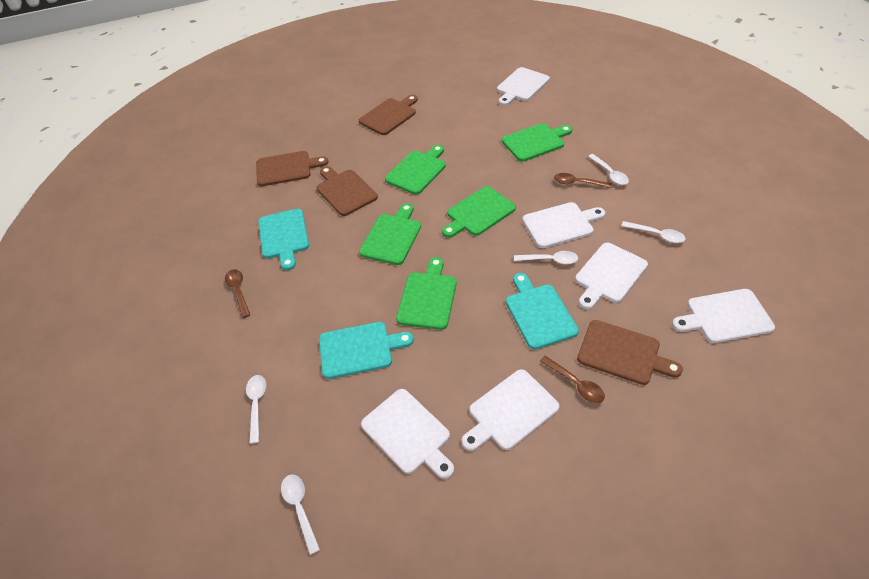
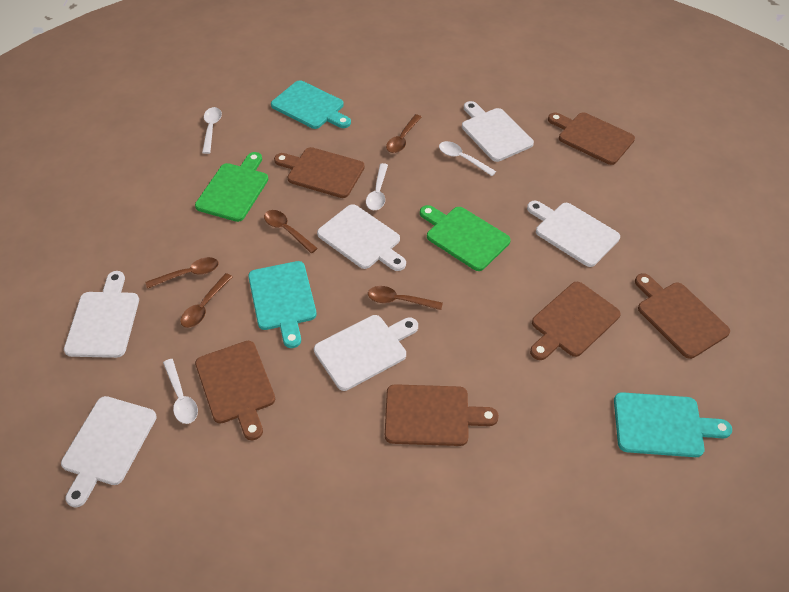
brown cutting board: [256,151,329,186] [317,166,378,216] [359,95,418,135] [577,320,683,385] = 4 -> [195,341,275,440] [274,147,365,198] [385,384,499,446] [530,282,621,360] [548,112,635,165] [635,273,730,359] = 6
brown spoon: [225,269,250,318] [540,356,605,403] [554,173,612,188] = 3 -> [145,257,218,289] [181,273,232,328] [264,210,318,253] [368,286,443,310] [386,114,422,153] = 5
green cutting board: [359,203,421,265] [385,145,446,195] [396,257,457,330] [442,186,516,238] [502,123,572,162] = 5 -> [195,152,268,222] [420,205,511,271] = 2
white spoon: [246,375,266,444] [281,474,320,555] [514,251,578,264] [588,154,629,185] [621,221,685,243] = 5 -> [163,359,198,424] [202,107,222,154] [366,163,388,210] [439,141,496,176] = 4

